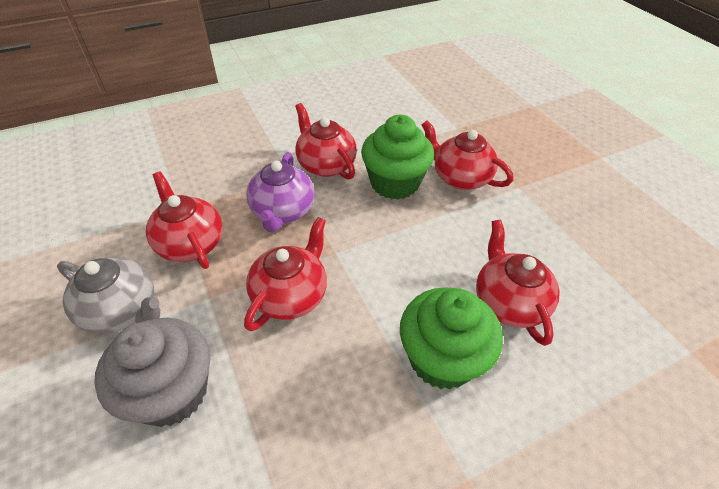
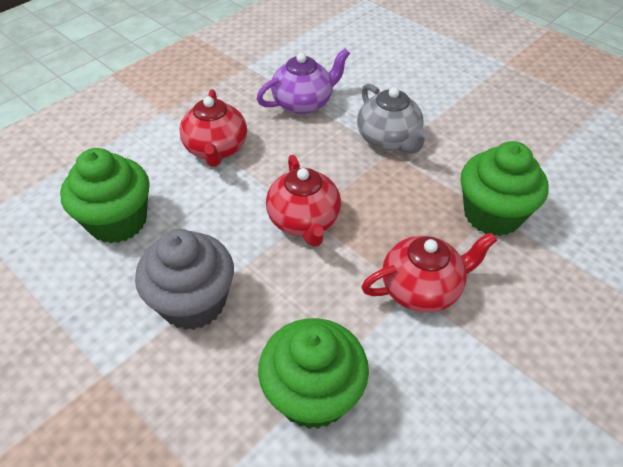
green cupcake: [361,115,434,200] [400,287,503,390] = 2 -> [60,148,150,243] [258,318,369,429] [461,141,549,236] = 3
red teapot: [146,172,223,269] [244,217,327,331] [295,103,357,180] [422,120,513,190] [476,220,560,346] = 5 -> [179,89,247,167] [266,155,341,247] [361,232,497,313] = 3

